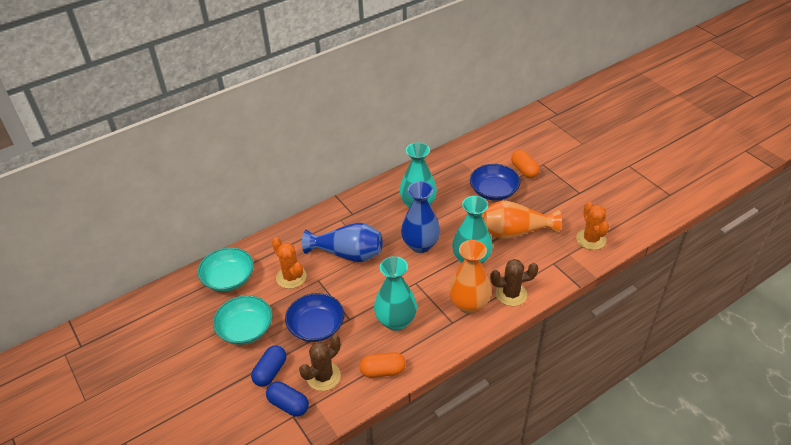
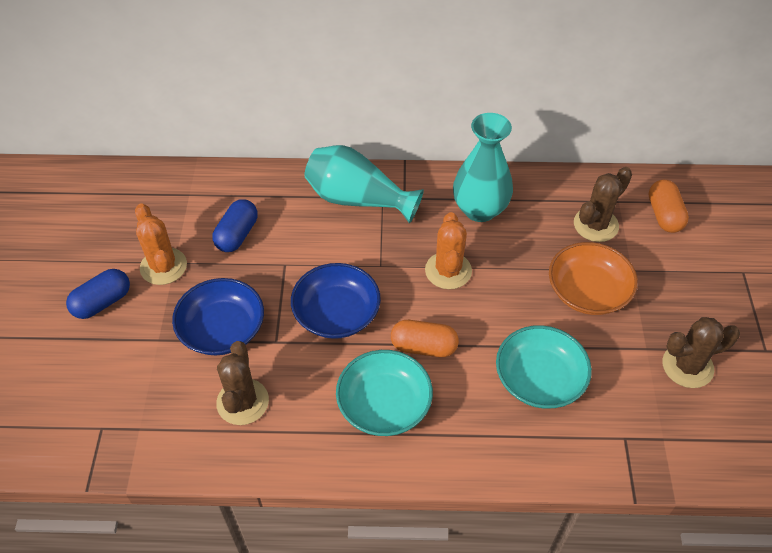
blue vase: [302,223,382,262] [401,181,440,253] = 2 -> none = 0
brown cactus: [299,335,341,391] [490,259,538,306] = 2 -> [216,341,269,425] [574,167,632,242] [662,317,740,388] = 3
orange bowl: none = 0 -> [549,242,638,315] = 1
orange vase: [449,240,491,314] [482,201,562,239] = 2 -> none = 0
turquoise vase: [374,256,417,331] [400,142,437,208] [452,196,493,264] = 3 -> [304,145,424,224] [453,113,513,222] = 2

